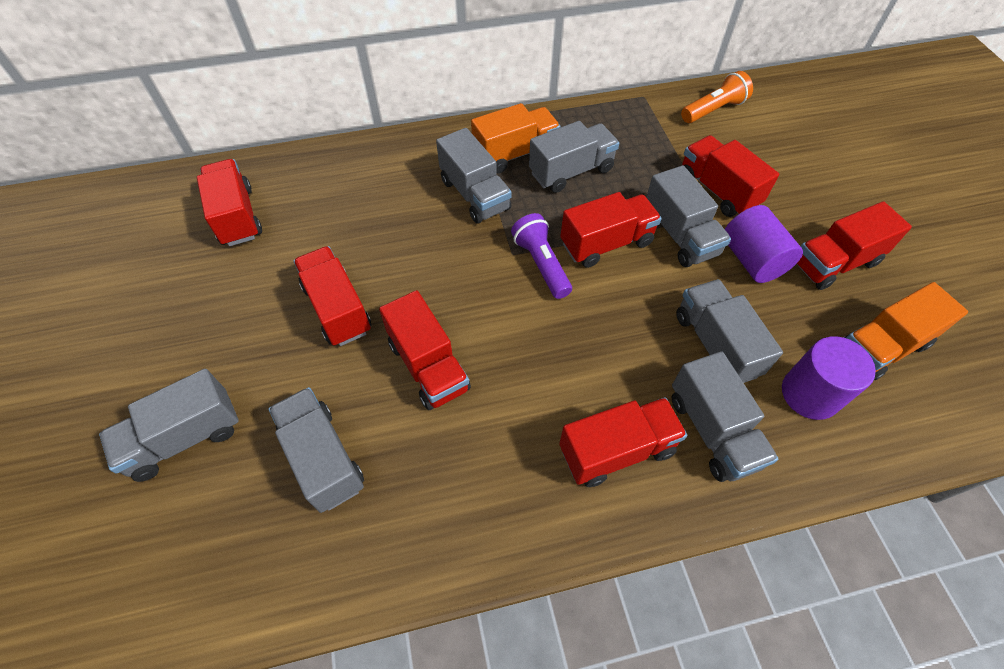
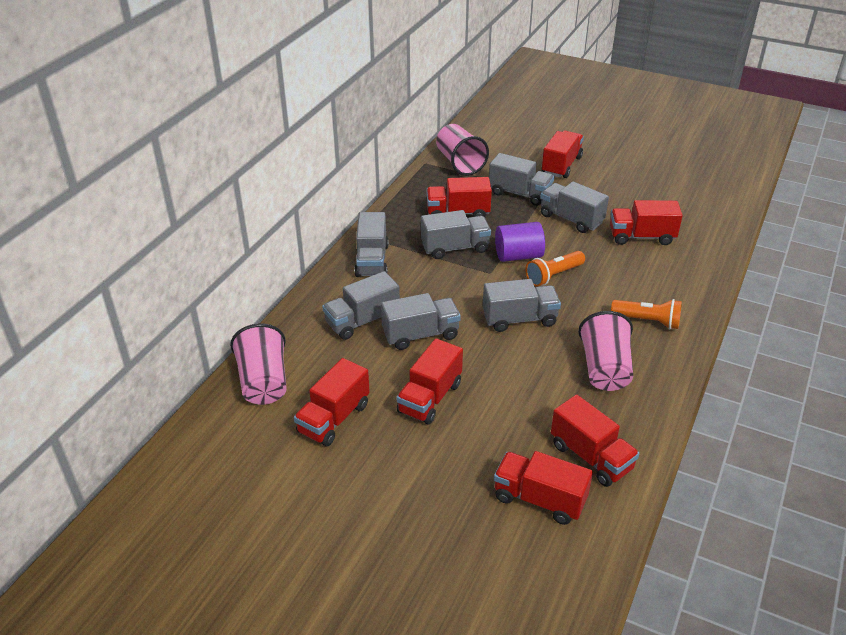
orange flashlight: [681,71,753,123] = 1 -> [525,251,585,287] [611,299,682,329] = 2
orange truck: [471,103,560,173] [844,282,968,381] = 2 -> none = 0
pink cup: none = 0 -> [230,324,287,405] [436,124,489,176] [578,311,633,391] = 3
purple cylinder: [725,205,803,283] [782,336,876,420] = 2 -> [495,222,545,262] = 1
purple flashlight: [511,213,572,299] = 1 -> none = 0

